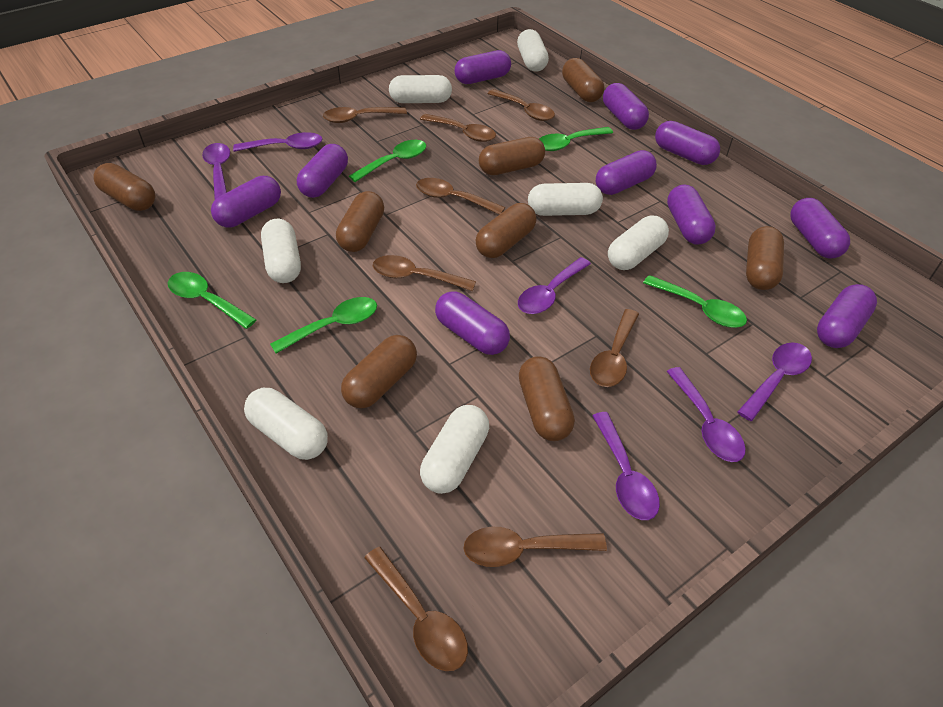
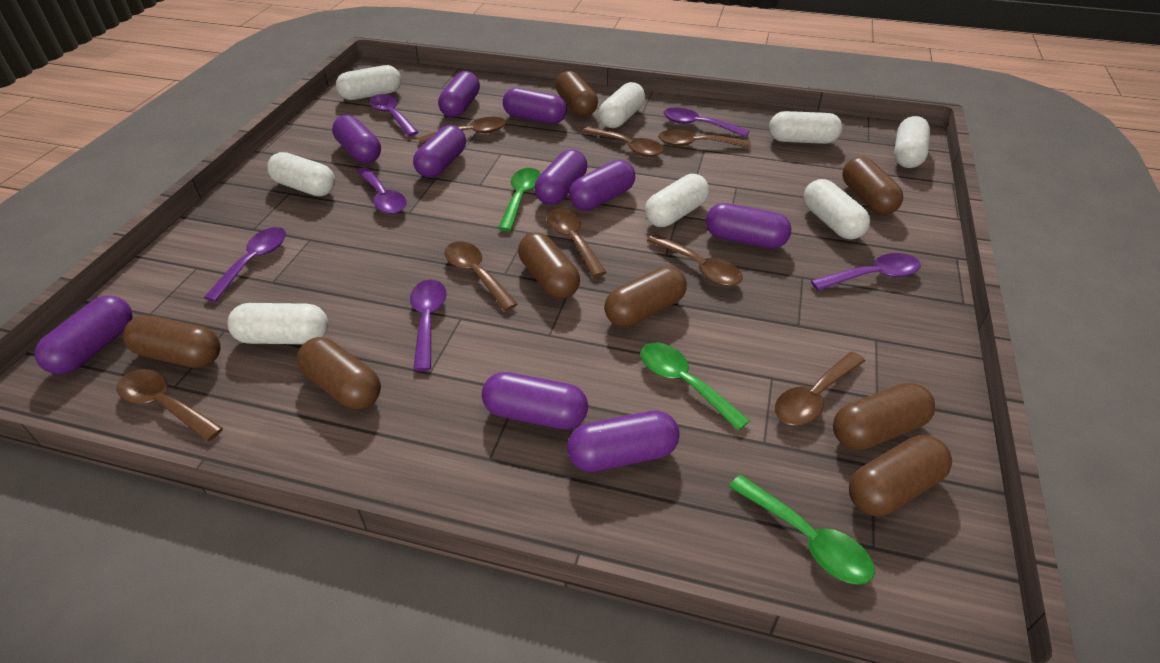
green spoon: [168,272,257,329] [270,297,377,354] [349,140,426,182] [539,127,613,151] [643,275,747,328] = 5 -> [498,168,541,231] [640,343,750,431] [729,475,875,585] = 3
white capsule: [244,388,328,460] [261,219,301,283] [389,75,452,103] [420,405,489,494] [517,29,549,72] [528,183,603,216] [608,216,669,270] = 7 -> [228,303,328,344] [267,152,335,196] [336,65,401,100] [599,82,645,128] [645,174,709,227] [769,111,842,144] [803,179,870,240] [894,116,930,168] = 8

